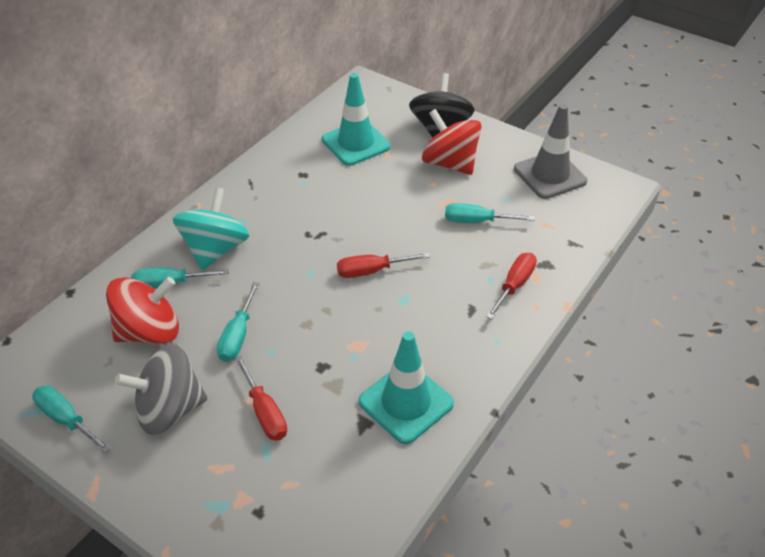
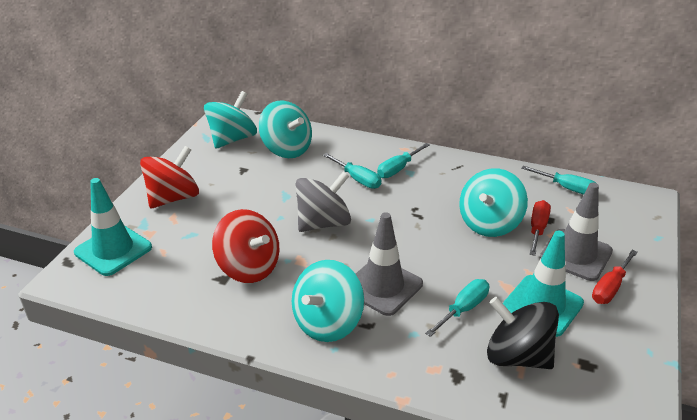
grey traffic cone: [514,104,587,199] = 1 -> [356,212,423,316] [539,183,613,281] = 2
red screwdriver: [235,356,287,441] [337,253,430,278] [486,253,537,319] = 3 -> [530,200,551,256] [592,250,638,304] = 2
turquoise spinning top: [173,187,250,270] = 1 -> [204,91,257,149] [259,101,312,158] [292,260,364,342] [459,168,528,237] = 4

